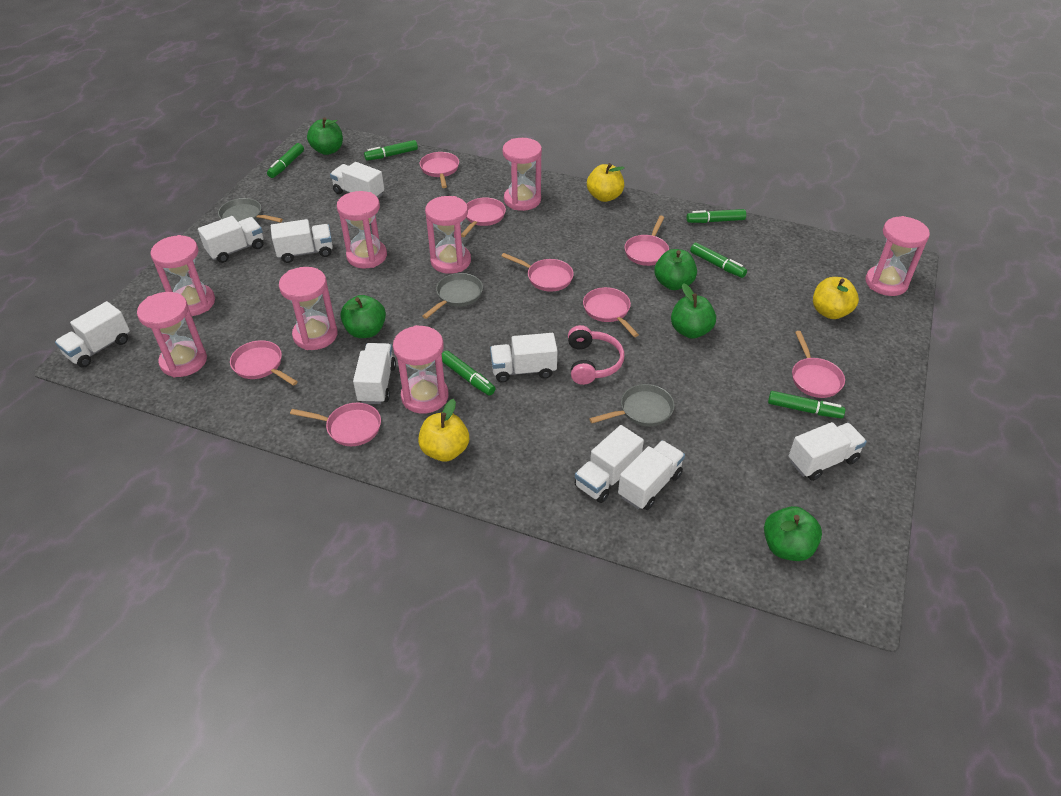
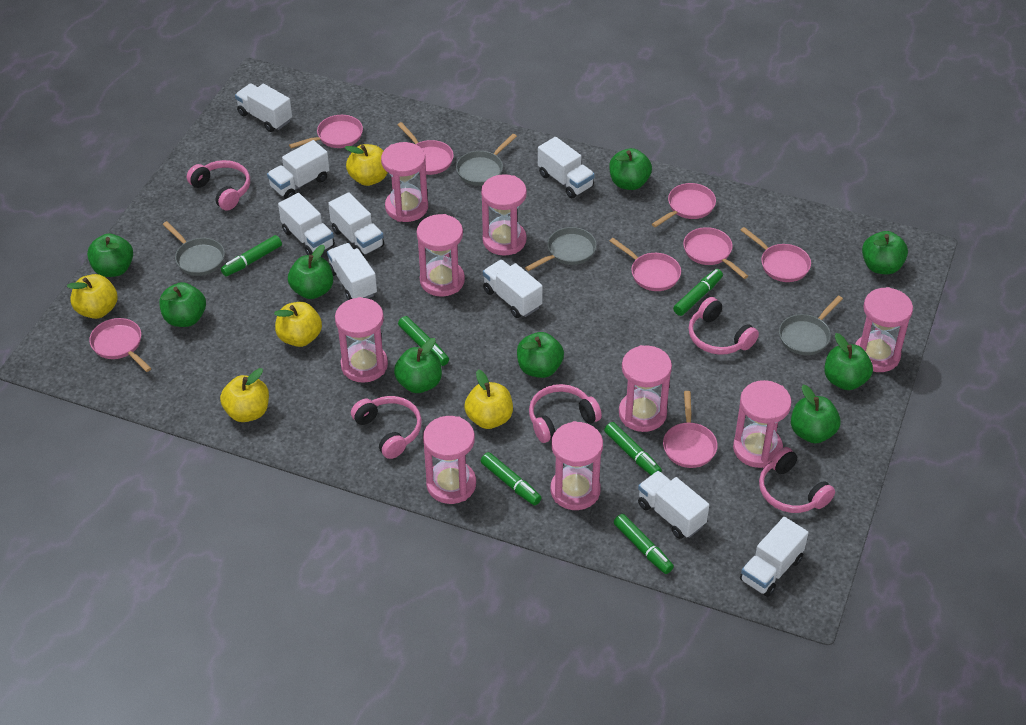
green apple: [307,117,343,155] [340,295,386,338] [655,249,697,290] [671,283,716,339] [764,506,822,561] = 5 -> [87,234,133,277] [159,282,206,327] [288,245,333,299] [394,338,442,393] [517,332,564,378] [609,148,652,190] [791,385,840,443] [824,333,873,390] [862,231,908,275] = 9
grey pan: [218,198,283,222] [423,273,483,319] [589,384,675,426] = 3 -> [163,221,225,276] [456,134,517,186] [525,227,597,271] [779,296,843,355] = 4
pink headphones: [568,325,624,385] = 1 -> [187,160,250,211] [351,396,422,459] [529,384,602,443] [688,297,759,355] [759,447,835,513] = 5
pink hourglass: [137,292,207,377] [151,235,215,316] [279,267,338,350] [337,191,387,268] [393,325,448,414] [425,196,471,274] [503,138,542,211] [865,216,930,296] = 8 -> [335,297,388,383] [381,142,428,222] [417,214,465,297] [423,416,476,504] [481,174,527,256] [550,421,603,510] [619,345,672,432] [733,380,792,468] [855,287,913,372] = 9
yellow apple: [418,399,469,461] [587,163,625,202] [813,277,859,319] = 3 -> [67,274,117,319] [220,368,269,422] [274,302,322,347] [345,144,388,186] [464,369,513,429] = 5

